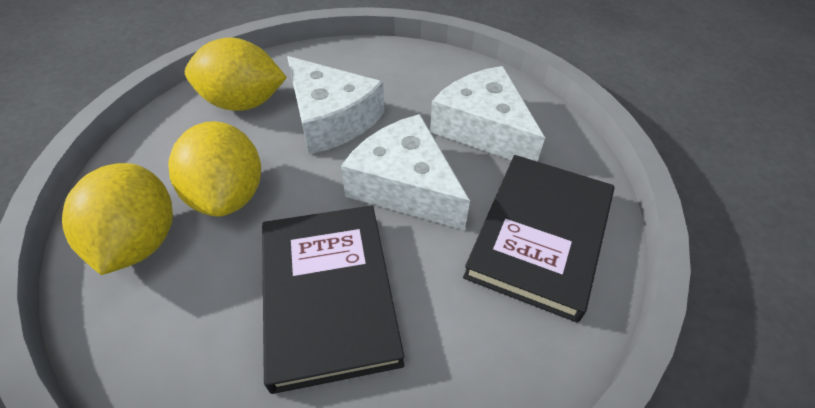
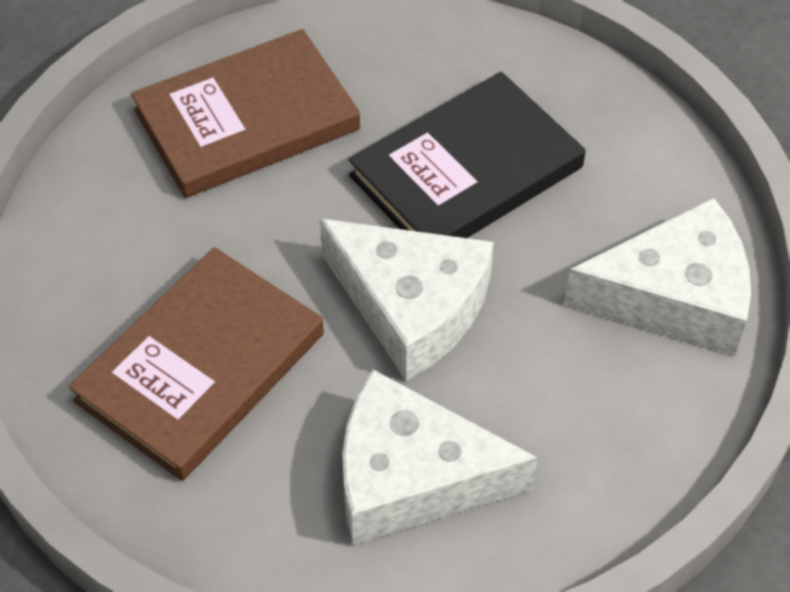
black book: [262,205,404,394] [463,155,614,323] = 2 -> [348,72,585,238] = 1
brown book: none = 0 -> [68,247,324,481] [131,29,360,198] = 2
yellow lemon: [62,163,173,275] [168,121,261,217] [185,37,287,111] = 3 -> none = 0

